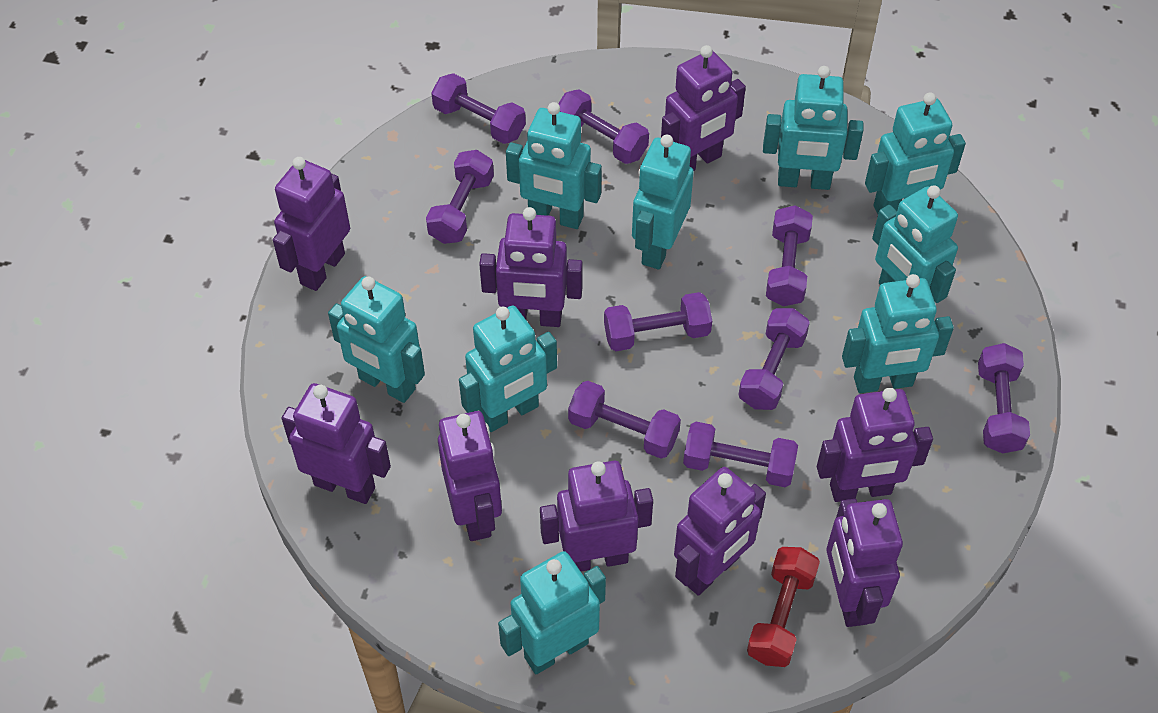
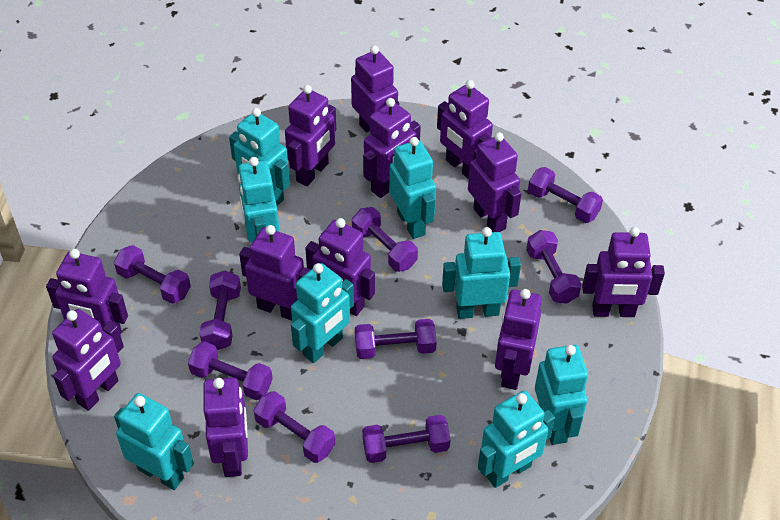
purple robot: [273,157,350,291] [282,383,391,504] [438,411,502,541] [479,207,582,327] [540,461,653,571] [661,45,746,171] [674,467,766,596] [817,388,933,502] [826,499,903,627] = 9 -> [46,249,128,334] [52,309,124,411] [203,377,248,477] [239,225,311,321] [285,85,336,186] [305,218,375,316] [351,45,399,132] [363,98,421,198] [437,80,493,179] [468,132,522,232] [495,289,542,390] [582,227,665,317] = 12
red dumbbell: [747,547,820,667] = 1 -> none = 0
turquoise robot: [328,276,425,403] [459,305,557,432] [498,551,606,674] [506,102,602,229] [632,135,694,269] [763,66,863,190] [842,274,954,393] [865,92,966,214] [872,185,958,303] = 9 -> [114,393,194,490] [229,108,290,206] [238,157,280,243] [291,263,354,363] [389,137,436,239] [442,227,521,319] [478,390,555,488] [535,345,588,445] = 8

